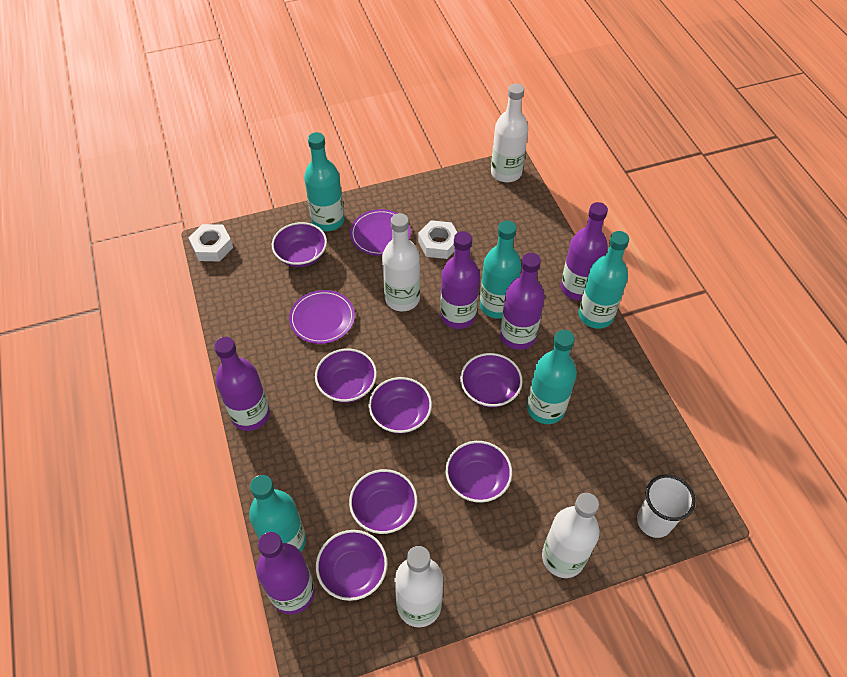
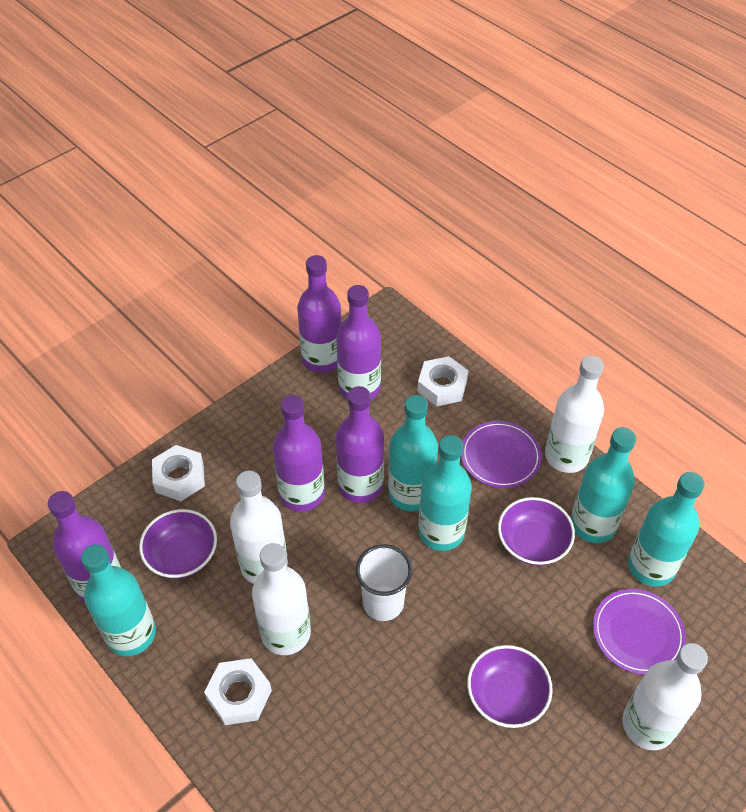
purple bowl: [272,222,327,267] [315,349,377,403] [316,530,387,601] [349,469,417,534] [369,377,432,434] [446,441,512,503] [460,353,523,407] = 7 -> [139,509,217,579] [467,645,553,728] [498,497,575,566] = 3
white nut: [189,224,233,262] [418,220,458,259] = 2 -> [152,445,205,501] [204,658,272,725] [417,356,468,406] = 3

